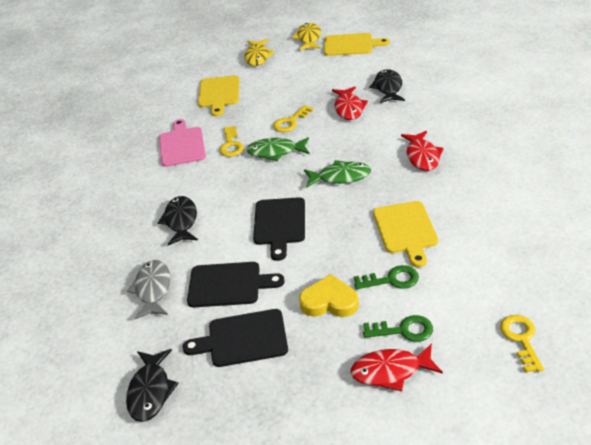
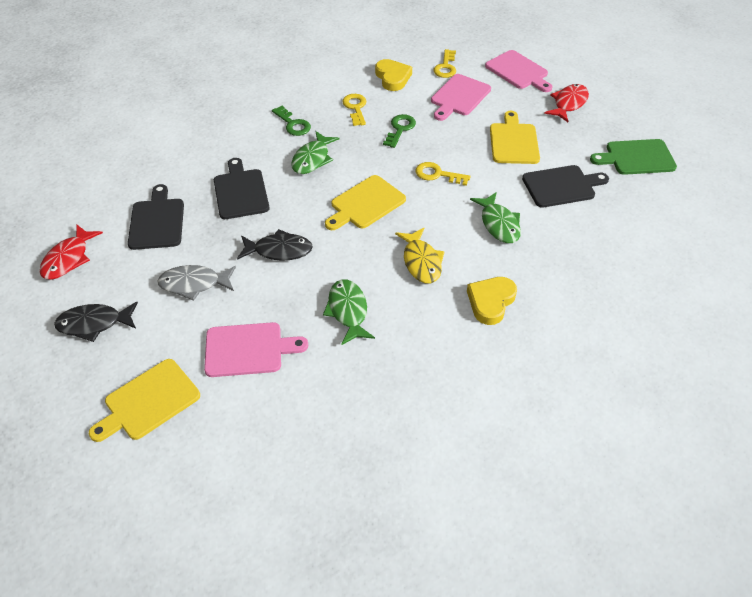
black fish: [126,349,179,422] [158,196,198,245] [369,69,405,103] = 3 -> [54,302,138,342] [237,229,313,261] = 2
green cutting board: none = 0 -> [590,139,677,175] = 1
green fish: [246,137,309,161] [304,160,371,188] = 2 -> [291,131,340,174] [323,279,375,345] [470,192,521,243] = 3
pink cutting board: [159,119,206,167] = 1 -> [204,322,308,377] [431,74,491,121] [485,50,553,92] = 3
red fish: [332,86,368,120] [351,343,443,391] [401,131,444,171] = 3 -> [40,225,103,280] [544,84,589,122] = 2
yellow fish: [244,39,275,66] [292,23,321,50] = 2 -> [395,228,445,283] = 1
yellow heart: [299,274,359,317] = 1 -> [375,59,412,91] [467,277,517,325] = 2

